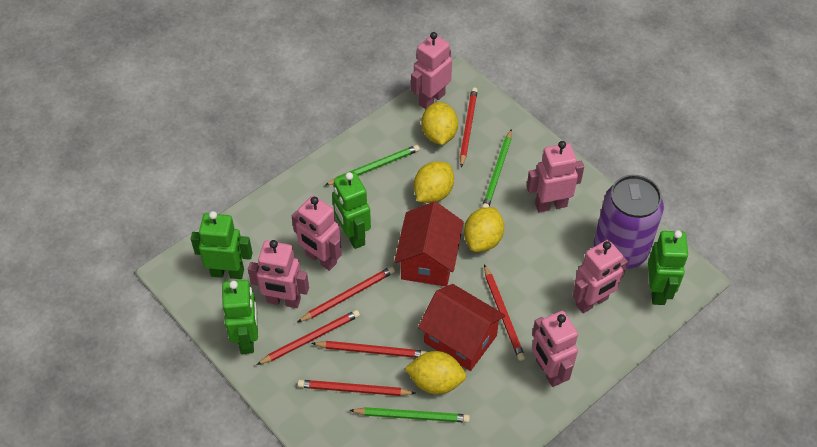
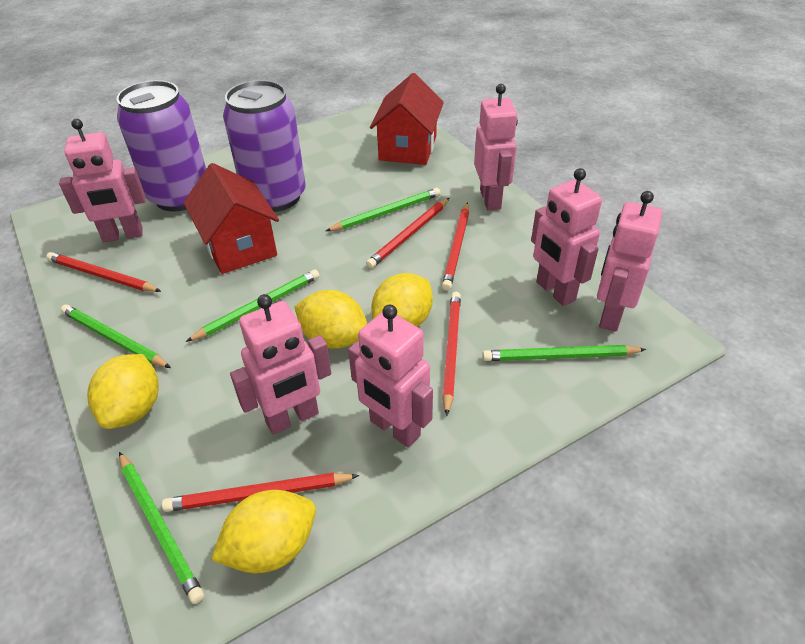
green pencil: [326,145,420,185] [349,407,470,423] [482,129,512,208] = 3 -> [61,305,171,368] [119,452,204,604] [186,269,319,342] [326,188,441,231] [482,345,646,361] = 5
green robot: [191,211,253,279] [222,280,258,354] [332,172,371,249] [648,230,689,305] = 4 -> none = 0
purple can: [594,175,664,269] = 1 -> [117,80,206,212] [223,80,306,212] = 2
red pencil: [256,310,360,365] [298,266,395,322] [298,380,416,396] [311,341,427,358] [460,87,478,168] [484,264,525,361] = 6 -> [46,252,161,292] [162,473,359,512] [366,198,449,268] [442,202,469,290] [442,292,461,416] = 5

